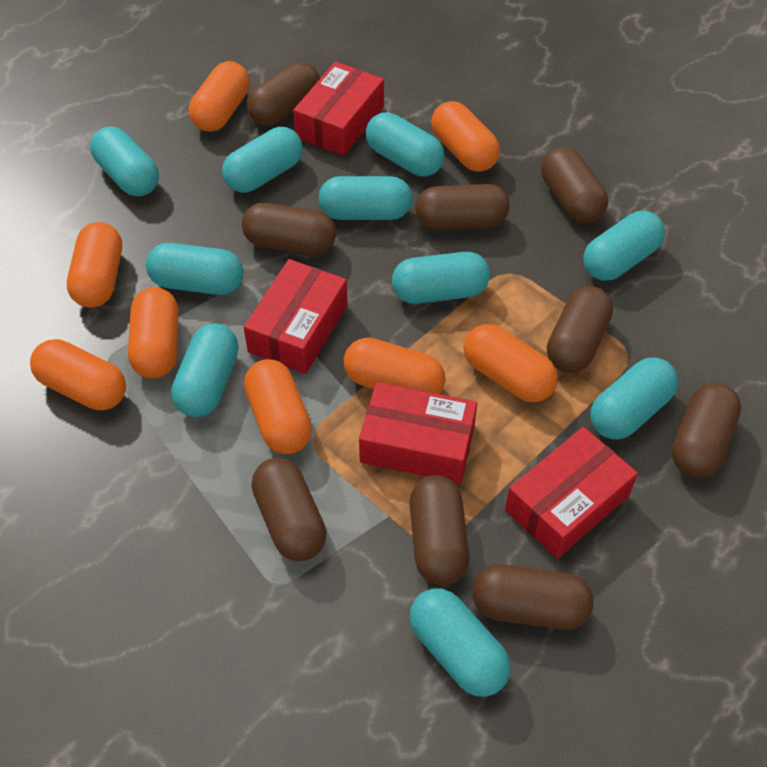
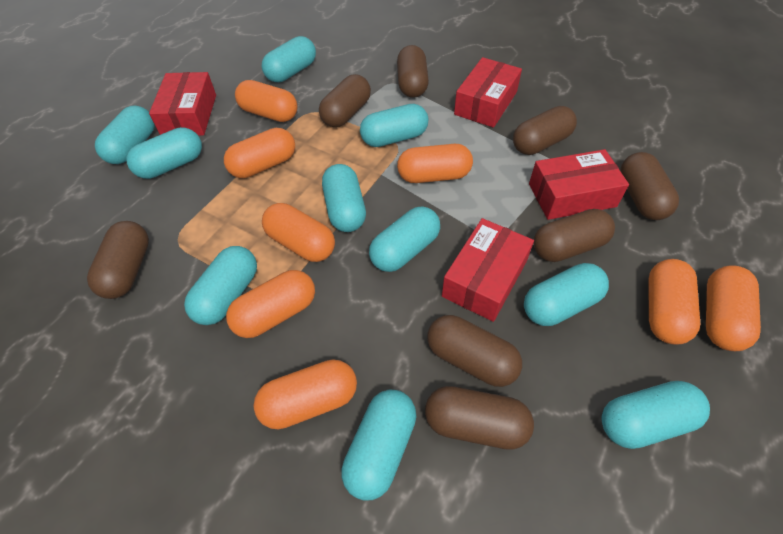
brown capsule: [241,203,336,255] [247,62,320,126] [251,458,327,562] [410,475,469,585] [415,184,509,230] [472,564,593,630] [541,147,608,223] [547,286,613,373] [672,383,741,478] = 9 -> [87,221,149,299] [319,74,371,127] [397,45,429,98] [425,386,534,450] [427,315,522,387] [513,106,577,155] [534,209,615,262] [620,152,679,220] = 8

